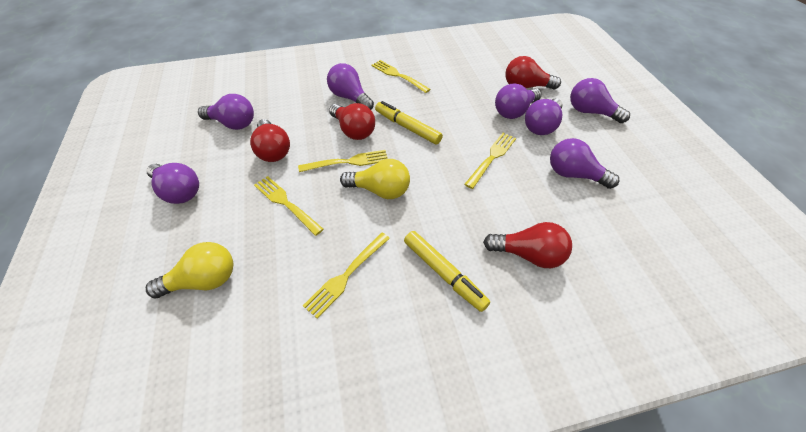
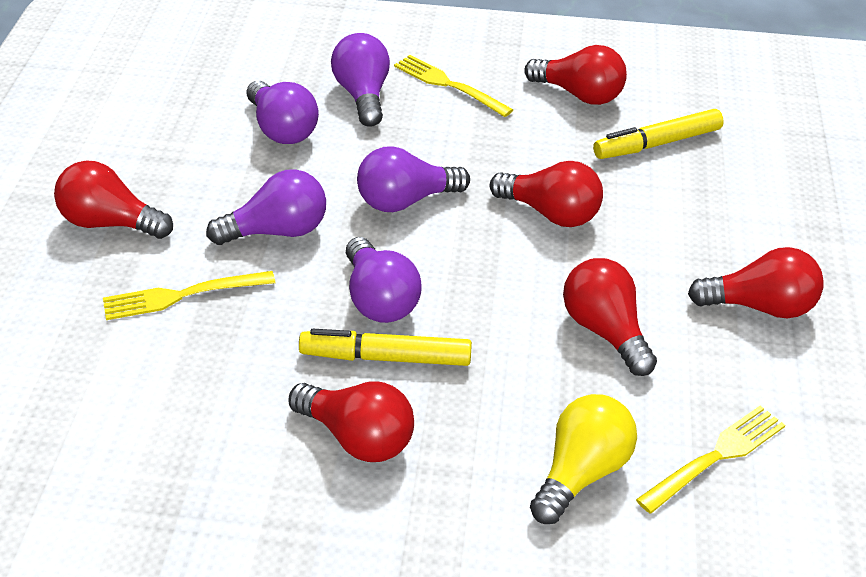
purple light bulb: [147,163,199,204] [198,94,254,130] [327,63,374,110] [495,83,542,119] [525,98,563,135] [550,138,619,189] [570,78,630,123] = 7 -> [206,169,326,245] [247,81,319,144] [331,33,390,127] [346,237,422,323] [357,146,470,212] = 5
red light bulb: [250,119,290,162] [329,103,375,140] [483,222,572,268] [505,56,561,90] = 4 -> [54,160,173,239] [288,381,414,462] [489,161,603,227] [524,45,627,105] [563,258,657,376] [688,247,823,318] = 6
yellow fork: [254,176,324,236] [298,150,388,172] [303,233,390,319] [372,60,430,93] [464,133,516,189] = 5 -> [103,271,275,320] [394,55,513,117] [636,406,785,514] = 3
yellow light bulb: [146,242,233,298] [340,159,410,199] = 2 -> [530,394,637,524] = 1

